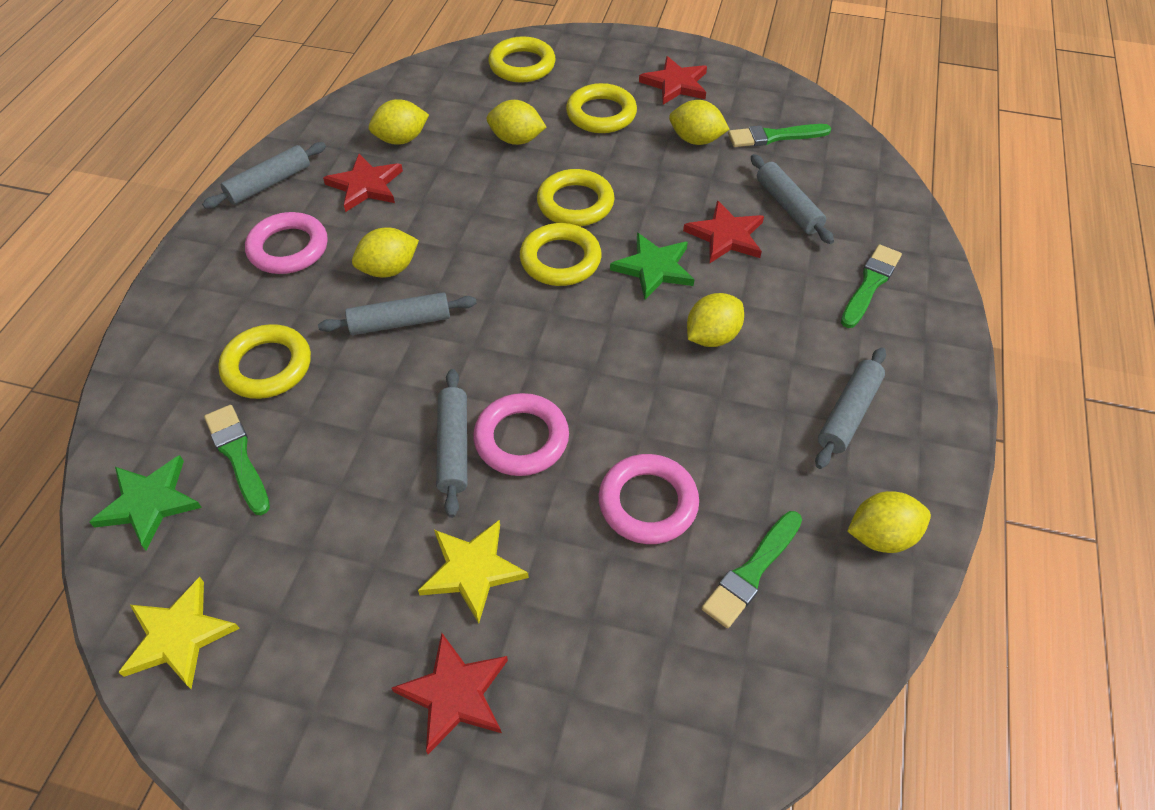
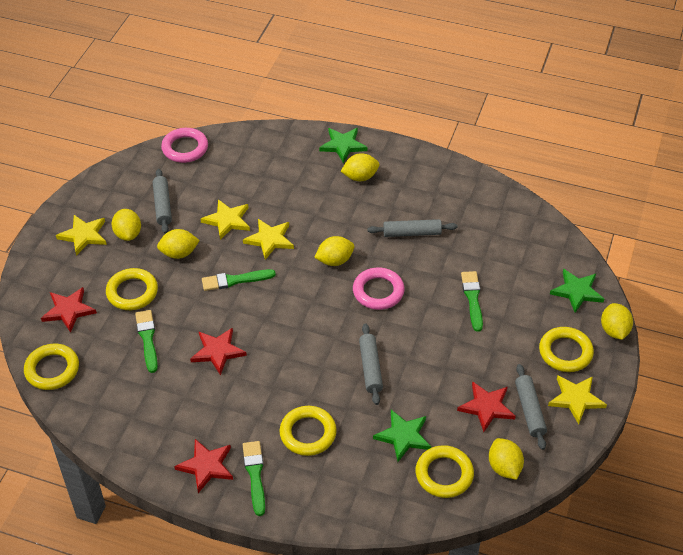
green star: [89,455,202,550] [610,233,695,300] = 2 -> [319,128,367,163] [373,410,431,462] [550,269,604,313] = 3
grey rolling pin: [202,142,326,209] [318,292,477,335] [436,369,467,518] [751,154,834,244] [815,348,886,469] = 5 -> [153,169,172,234] [359,323,383,405] [368,219,458,237] [515,364,547,450] = 4
pink ring: [245,212,328,274] [473,393,569,476] [599,454,699,544] = 3 -> [161,128,208,163] [353,268,405,310] = 2
yellow star: [118,577,240,689] [418,520,529,623] = 2 -> [56,215,107,256] [200,199,250,240] [243,219,294,260] [548,375,607,424] = 4

